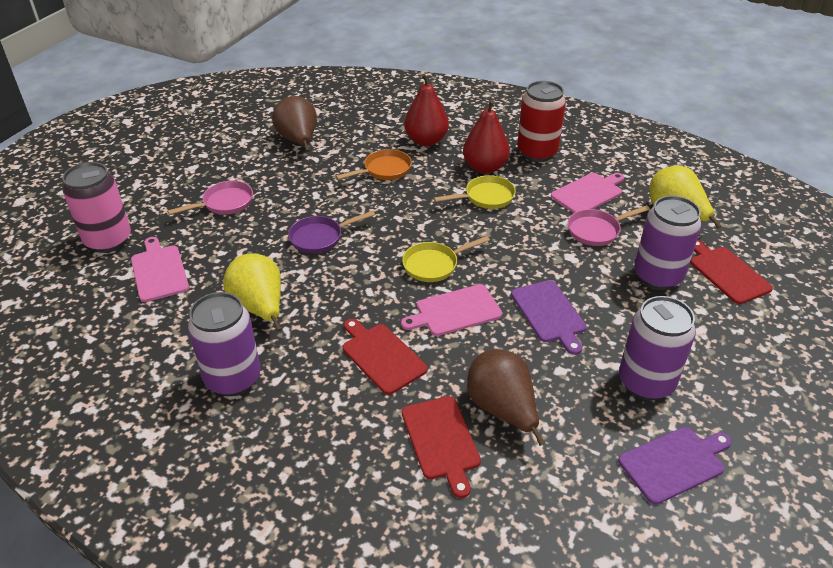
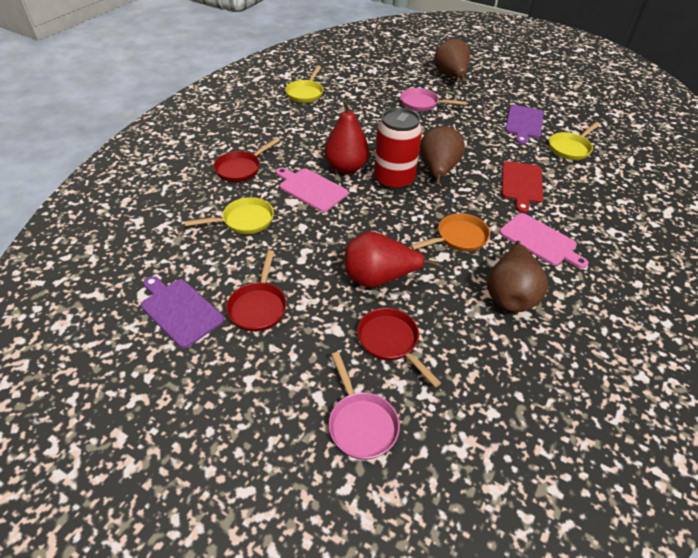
brown pear: [272,96,317,152] [467,349,545,446] = 2 -> [420,126,465,186] [435,39,470,83] [487,241,548,312] = 3
pink can: [62,162,131,253] = 1 -> none = 0
pink cutting board: [131,237,189,302] [401,284,502,336] [551,173,624,213] = 3 -> [276,167,348,212] [499,213,589,269] = 2
purple can: [188,292,261,396] [619,296,696,401] [634,196,701,290] = 3 -> none = 0
purple pan: [288,211,375,254] = 1 -> none = 0
red cutting board: [343,319,428,395] [402,396,481,498] [690,239,773,304] = 3 -> [502,161,543,213] = 1
red pan: none = 0 -> [214,138,280,182] [226,250,287,332] [357,308,441,387] = 3
yellow pan: [402,236,490,282] [434,175,516,209] = 2 -> [184,197,274,234] [285,65,323,103] [549,122,600,160] = 3
yellow pear: [223,253,282,331] [649,166,721,229] = 2 -> none = 0

